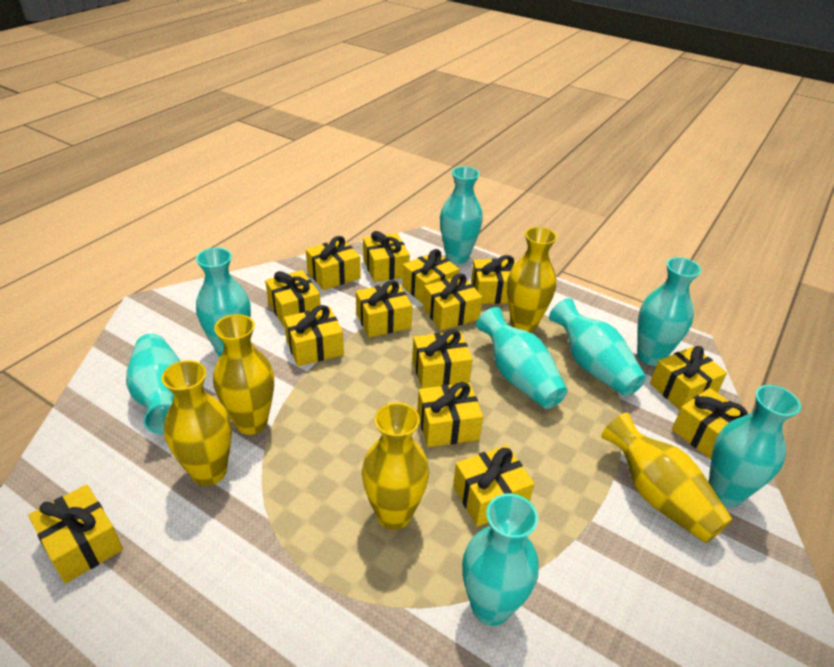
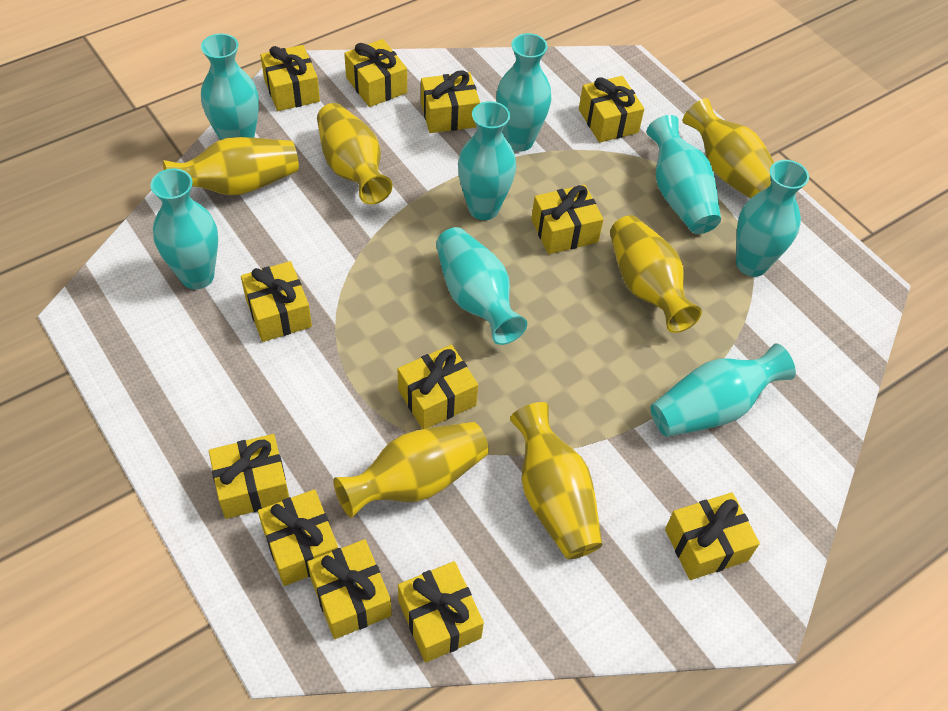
yellow gift: [28,484,123,584] [265,270,321,328] [284,305,344,366] [306,236,361,290] [356,280,412,338] [363,231,410,282] [402,249,459,304] [412,329,473,388] [417,382,483,447] [423,273,482,331] [453,445,534,527] [471,255,516,304] [650,346,727,410] [672,388,748,459] = 14 -> [209,434,289,519] [241,261,312,342] [258,489,338,586] [260,45,320,111] [307,539,392,639] [344,39,407,107] [398,345,478,429] [398,561,484,663] [421,70,480,133] [531,185,604,254] [579,76,644,143] [665,492,760,580] = 12
yellow vase: [161,360,232,486] [213,314,274,435] [362,402,429,530] [507,227,557,332] [601,413,733,543] = 5 -> [163,137,299,195] [317,103,393,204] [333,422,489,518] [510,402,602,559] [610,215,702,333] [683,98,774,198] = 6

